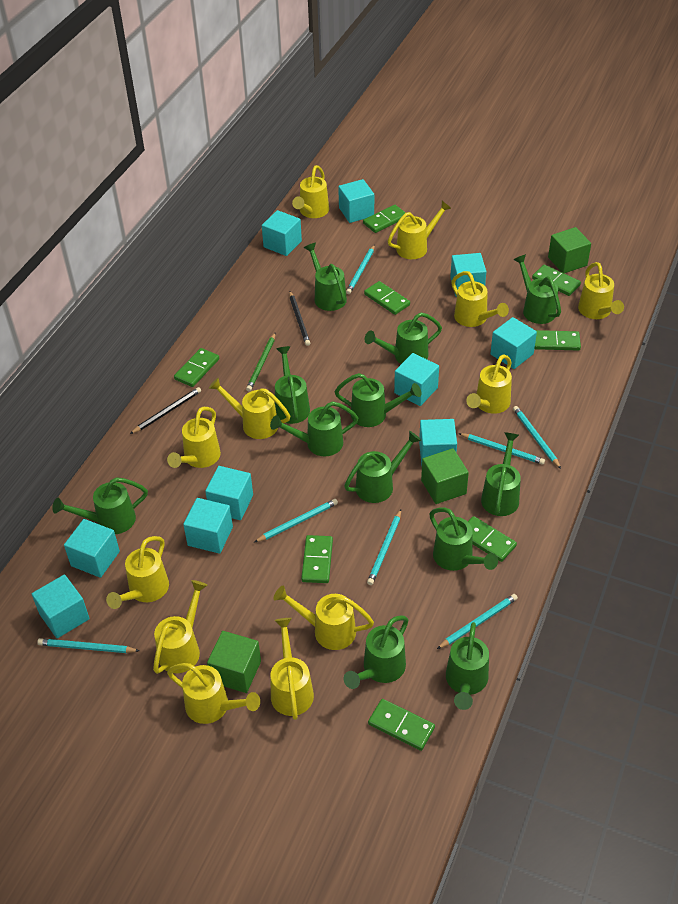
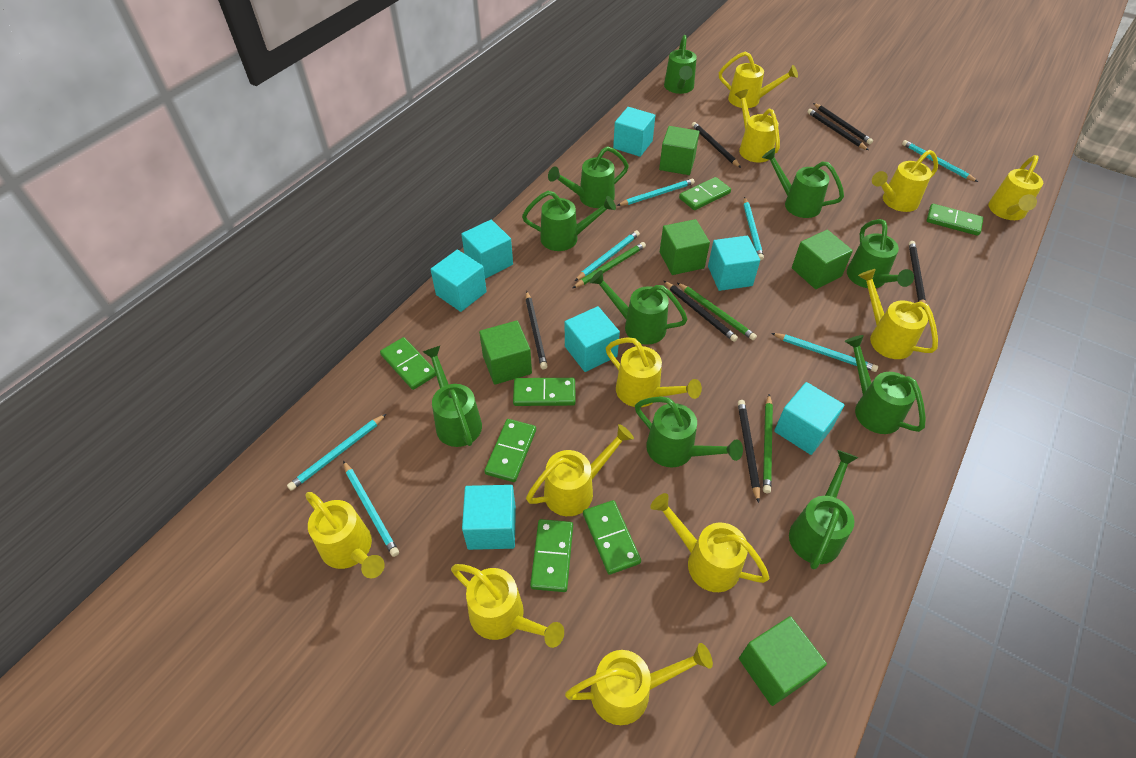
black pencil: [130,387,201,434] [289,291,310,346] = 2 -> [526,291,548,369] [664,281,738,342] [692,122,741,168] [738,400,760,503] [807,109,869,150] [813,103,873,144] [909,241,926,309] = 7
green cube: [207,631,261,693] [421,448,469,504] [548,227,591,273] = 3 -> [479,320,532,385] [659,126,699,175] [660,219,710,275] [739,616,827,706] [792,230,853,289] = 5
green domino: [174,348,219,387] [301,535,333,583] [363,205,406,233] [364,281,410,315] [368,699,435,751] [468,516,517,562] [532,265,581,296] [535,330,581,351] = 8 -> [380,337,436,390] [484,419,536,482] [513,378,576,406] [530,519,573,592] [583,500,641,575] [679,177,731,210] [927,204,983,236] = 7
green pencil: [246,333,276,391] = 1 -> [573,242,646,288] [677,283,757,341] [763,394,773,493] = 3
green watering can: [52,477,148,534] [270,401,359,457] [275,346,310,424] [304,243,347,311] [335,373,422,427] [344,431,421,503] [344,615,408,689] [365,312,442,364] [429,508,498,571] [446,622,489,710] [481,432,521,516] [513,254,561,324] = 12 -> [423,346,482,447] [522,191,616,251] [548,146,629,208] [590,270,688,345] [635,397,743,467] [664,35,697,94] [762,148,844,218] [789,450,858,570] [845,335,926,434] [847,219,914,288] = 10
turquoise cube: [32,574,90,638] [64,519,120,578] [183,498,233,554] [205,466,253,520] [262,210,302,256] [338,179,374,223] [394,353,439,406] [419,419,457,466] [450,253,486,296] [490,317,537,369] = 10 -> [430,250,487,312] [461,220,513,279] [462,485,516,550] [565,306,620,372] [613,107,655,157] [708,236,760,291] [774,382,845,455] = 7
yellow watering can: [106,536,169,609] [153,580,208,674] [167,407,221,468] [167,663,260,724] [209,378,290,439] [271,618,314,720] [273,586,374,650] [292,165,329,218] [388,201,451,259] [451,271,509,327] [466,354,512,414] [578,262,624,319] = 12 -> [305,492,385,578] [451,564,564,648] [526,424,634,516] [565,643,713,725] [606,337,702,407] [650,493,770,592] [719,51,798,108] [735,89,780,163] [858,269,938,359] [872,150,938,212] [988,155,1043,220] = 11

